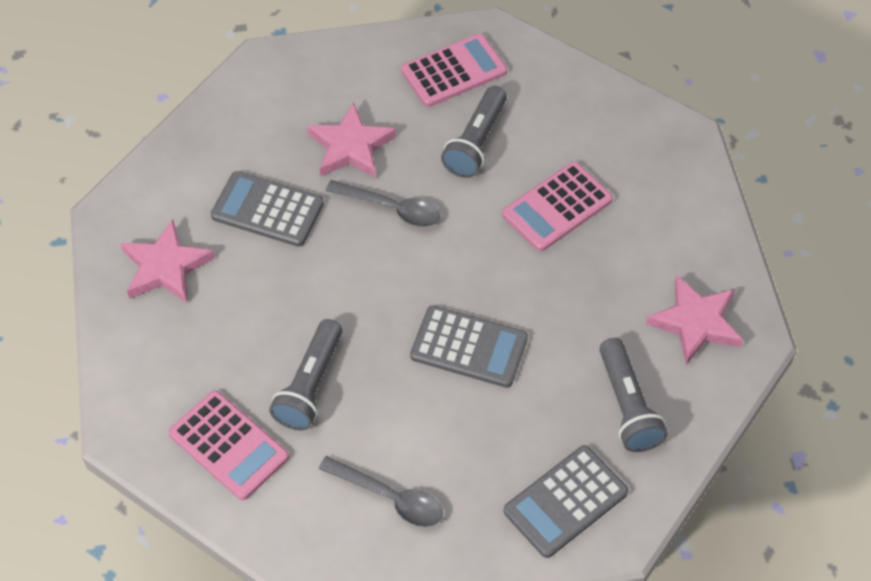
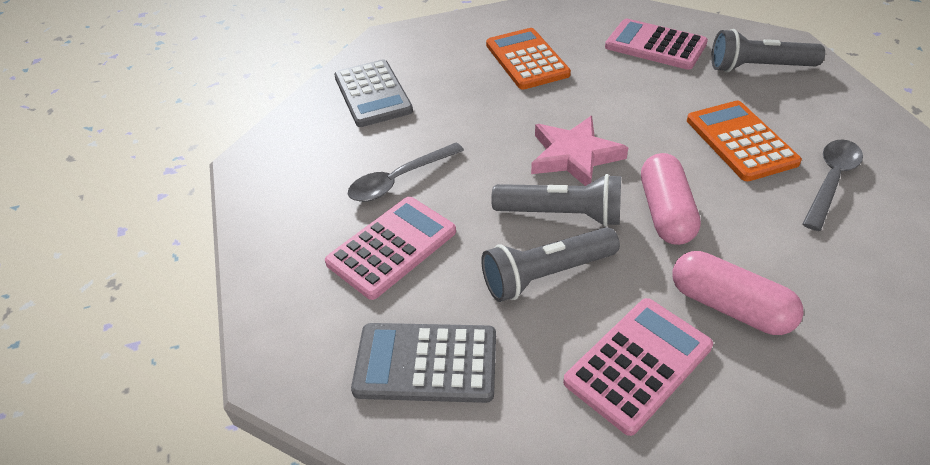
grey calculator: [211,171,324,247] [410,305,528,388] [504,445,629,558] = 3 -> [334,59,413,127] [351,323,496,403] = 2
orange calculator: none = 0 -> [486,28,571,90] [687,101,802,181] = 2
pink capsule: none = 0 -> [641,153,701,245] [673,251,804,335] = 2
pink star: [120,220,215,303] [307,102,396,178] [646,276,743,365] = 3 -> [531,116,628,186] = 1

